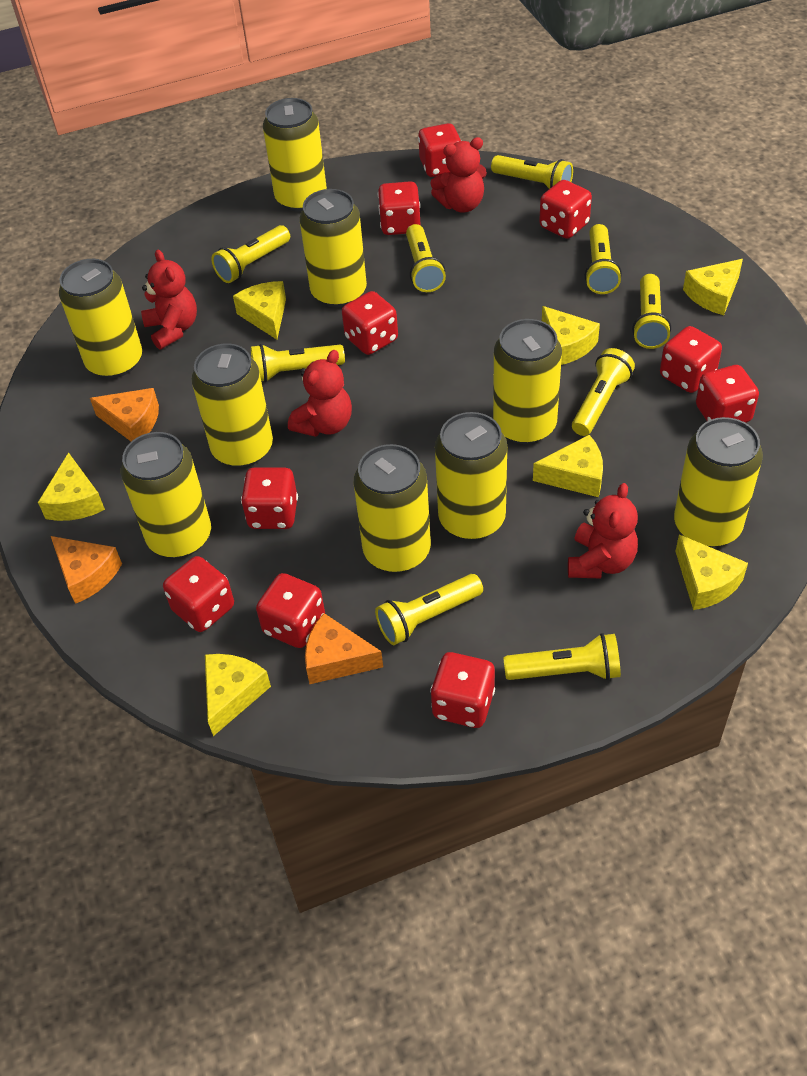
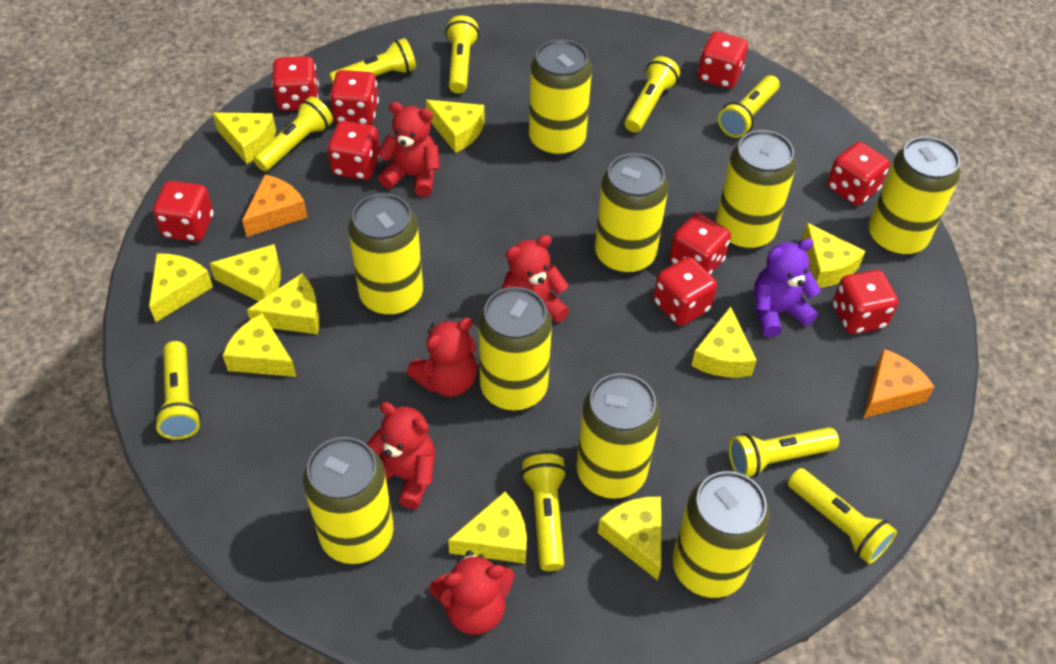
orange cheese: [51,536,122,604] [90,388,159,441] [305,613,383,684] = 3 -> [242,175,308,237] [863,349,934,418] = 2
purple teddy bear: none = 0 -> [754,238,821,337] = 1
red dice: [163,556,234,632] [241,468,298,529] [256,573,325,648] [342,291,398,355] [378,181,421,235] [418,123,461,177] [430,652,495,728] [539,180,592,239] [660,326,722,393] [696,365,759,423] = 10 -> [153,181,213,242] [272,56,319,111] [327,121,380,180] [329,70,379,125] [653,257,717,326] [669,213,731,275] [698,31,748,89] [827,142,890,206] [833,270,898,334] = 9
red teddy bear: [141,250,197,350] [288,350,352,437] [430,137,487,213] [568,483,638,578] = 4 -> [367,402,435,509] [377,102,440,197] [407,318,477,397] [429,551,514,634] [502,235,569,323] = 5
yellow cheese: [38,452,105,521] [205,654,271,736] [233,281,286,339] [533,435,603,497] [542,306,600,365] [675,534,748,610] [683,259,743,315] = 7 -> [149,254,213,322] [210,244,281,301] [212,113,276,164] [223,313,296,377] [247,273,320,334] [426,100,485,153] [448,492,527,564] [598,497,661,580] [691,306,757,378] [802,223,865,288] = 10

